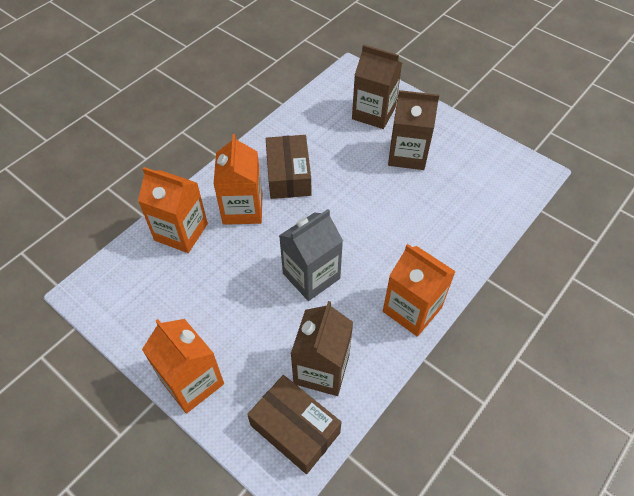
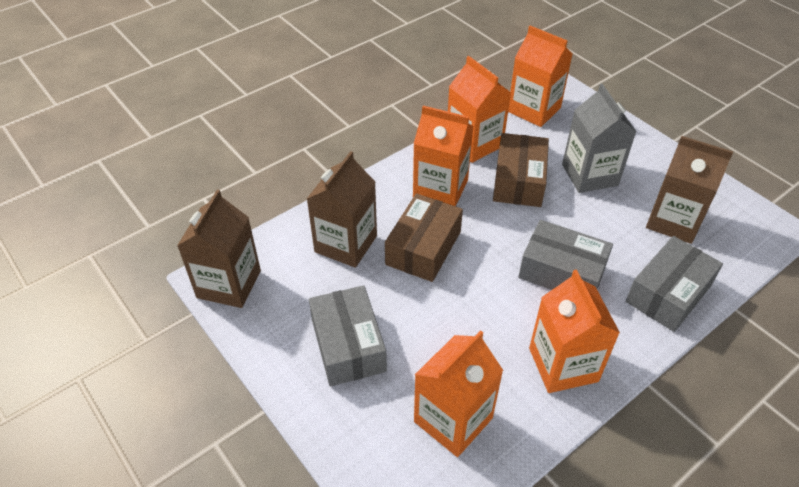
grey box: none = 0 -> [309,285,387,386] [518,220,613,290] [626,236,723,332] = 3
orange carton: [138,167,208,253] [142,319,224,414] [214,134,262,225] [383,244,456,337] = 4 -> [413,106,474,206] [414,330,503,457] [448,56,511,163] [508,26,573,127] [529,269,620,393] = 5

